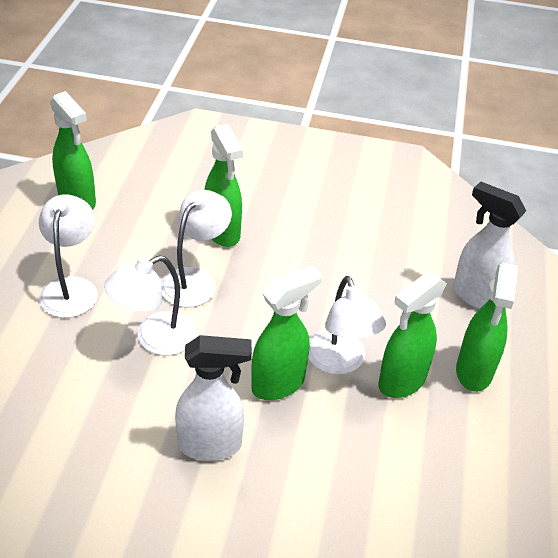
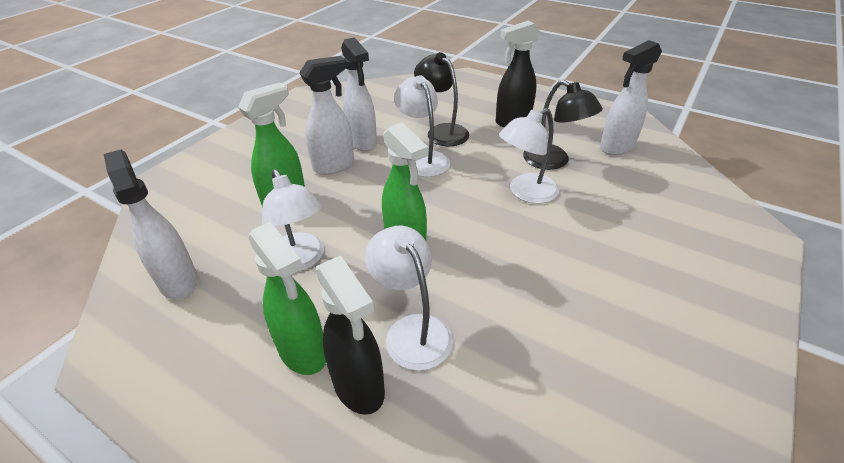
black lamp: none = 0 -> [414,52,469,146] [523,80,603,170] = 2
black spray bottle: none = 0 -> [315,256,385,415] [496,20,541,127] = 2
green spray bottle: [50,91,96,209] [205,124,243,247] [251,265,322,400] [378,272,447,398] [456,263,518,392] = 5 -> [238,83,305,206] [248,222,326,375] [382,122,428,240] = 3
white spray bottle: [175,335,252,461] [453,182,526,309] = 2 -> [104,149,198,300] [299,56,354,175] [341,37,377,151] [600,40,662,155] = 4

